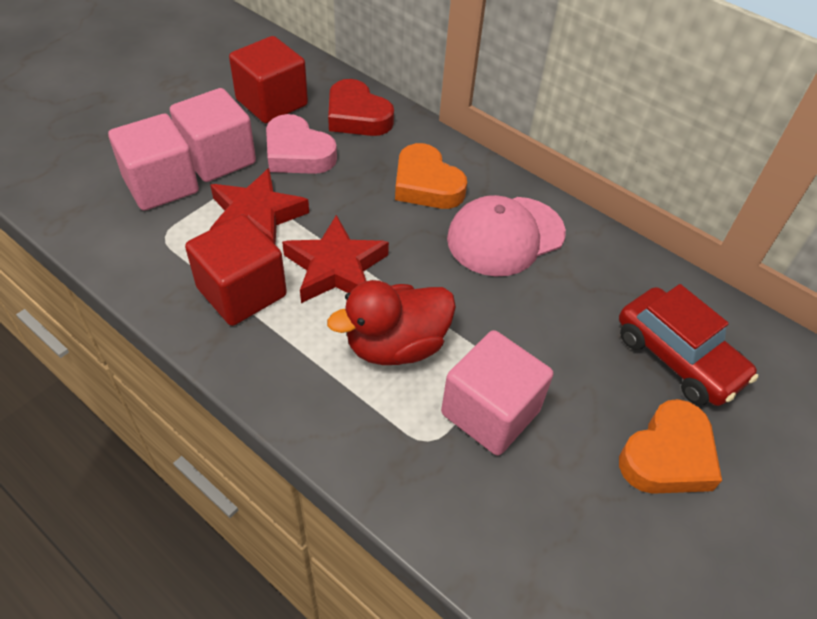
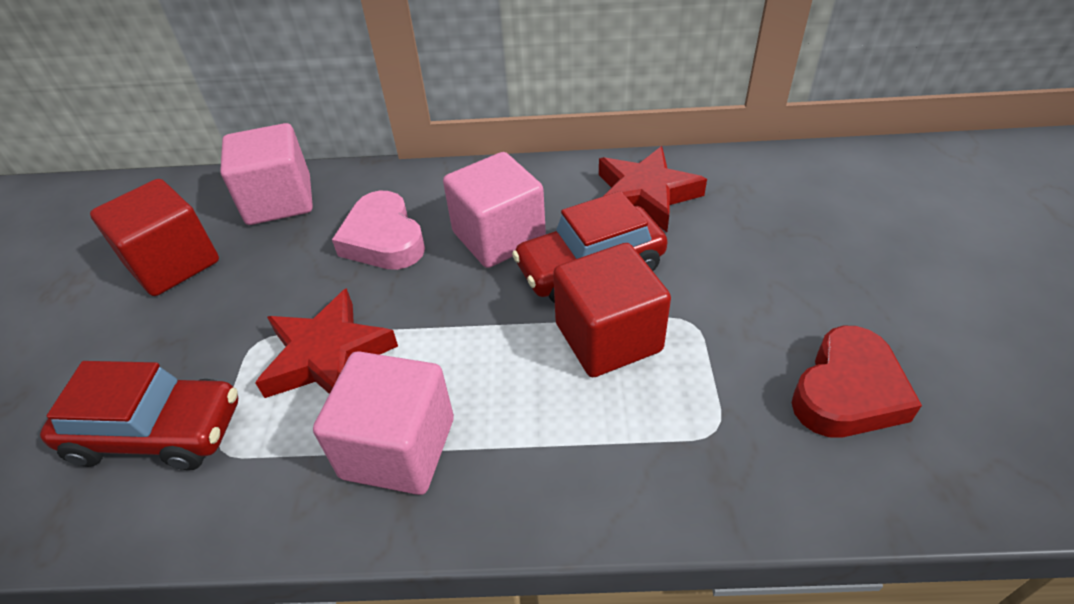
orange heart: [395,143,467,209] [619,399,722,494] = 2 -> none = 0
pink cap: [447,195,566,276] = 1 -> none = 0
red car: [619,284,758,406] = 1 -> [40,361,238,470] [512,191,668,303] = 2
red duck: [327,280,456,365] = 1 -> none = 0

